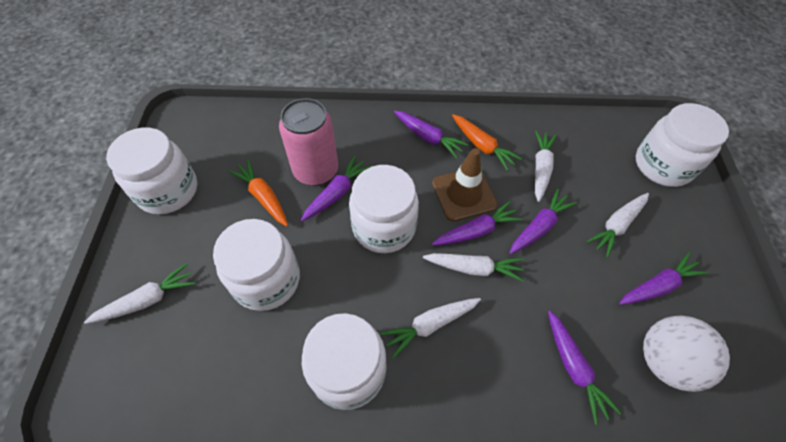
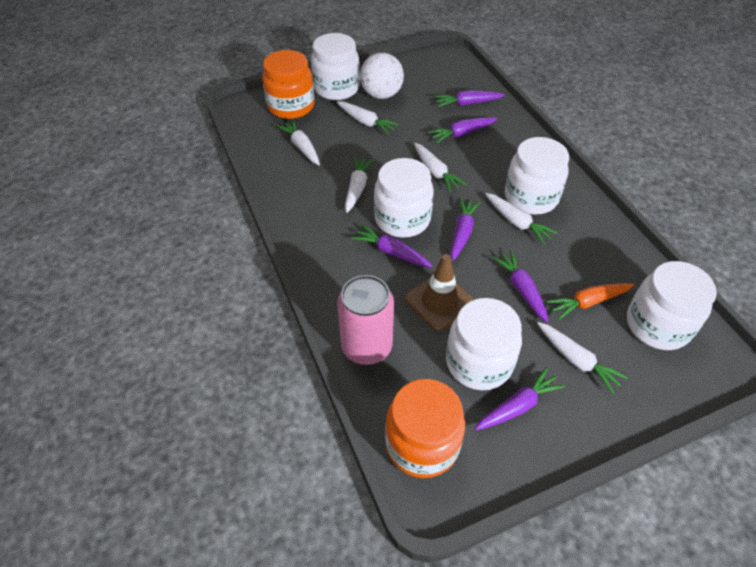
orange carrot: [229,160,288,226] [452,114,522,171] = 2 -> [547,283,634,320] = 1
orange jar: none = 0 -> [262,50,315,119] [385,379,465,478] = 2
white carrot: [84,263,196,324] [380,298,481,359] [423,253,524,282] [535,131,557,202] [586,193,649,258] = 5 -> [277,119,320,165] [337,101,399,135] [345,156,374,213] [414,143,467,192] [485,193,557,244] [537,322,628,394] = 6

